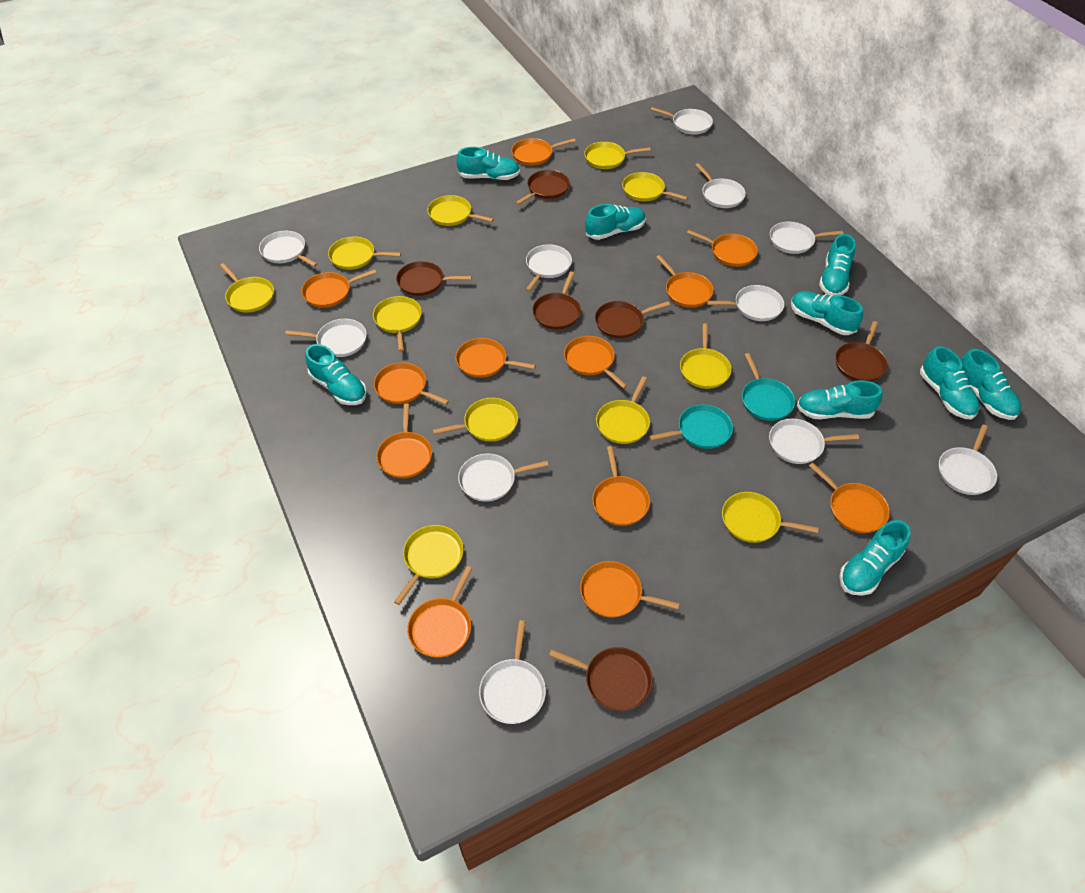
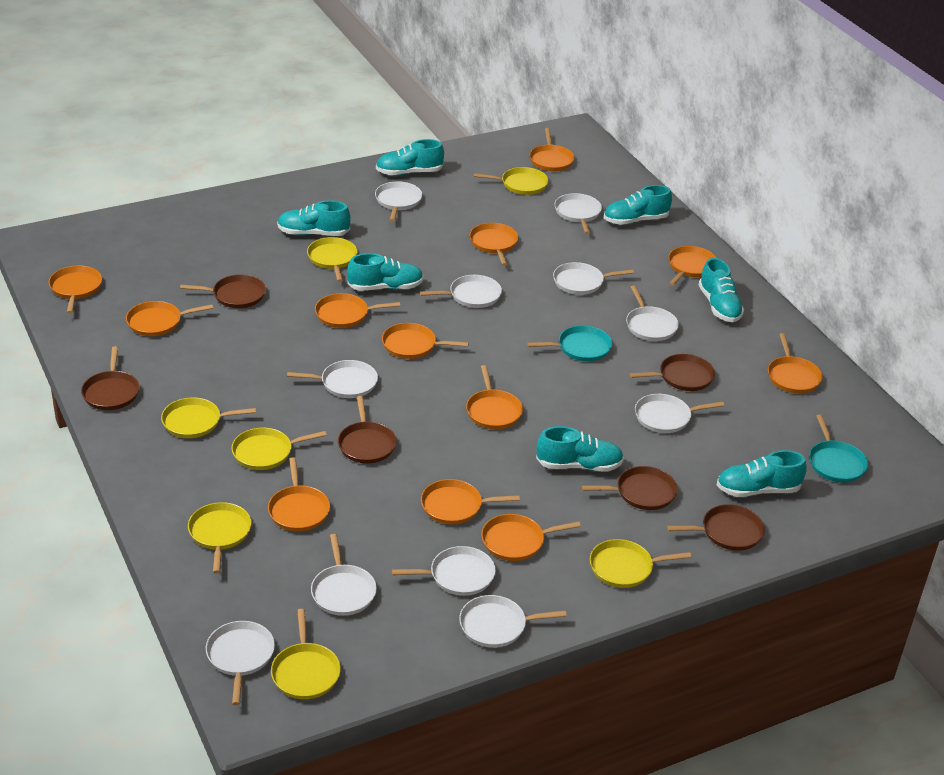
turquoise shoe: [305,344,367,405] [456,147,520,180] [585,204,646,240] [791,291,863,335] [797,380,882,419] [819,234,855,296] [839,520,910,596] [920,346,980,419] [961,349,1021,420] = 9 -> [277,201,351,236] [347,253,424,291] [376,139,444,176] [536,426,624,472] [604,185,672,225] [699,258,744,322] [717,450,807,497] = 7
yellow pan: [220,263,274,313] [328,236,401,270] [373,296,422,352] [394,525,463,605] [427,195,494,226] [432,398,518,442] [584,142,651,169] [596,376,650,444] [622,172,688,201] [680,323,731,389] [722,492,819,543] = 11 -> [161,397,256,438] [188,502,251,574] [231,428,327,470] [271,609,341,699] [307,237,357,282] [474,167,548,195] [590,539,691,588] = 7

